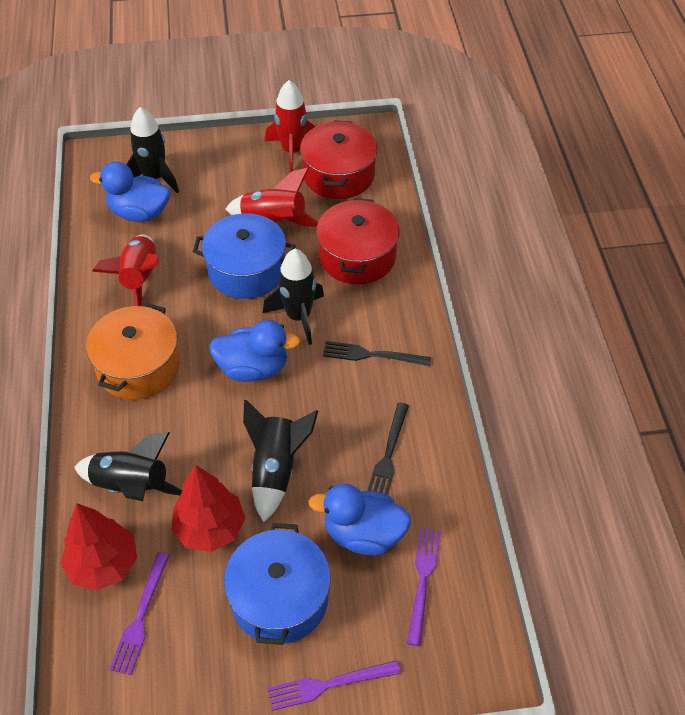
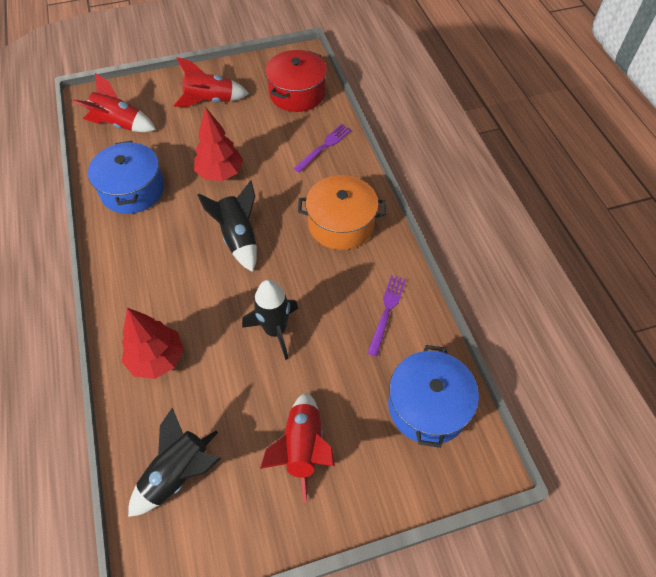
black fork: [323,341,431,366] [367,402,409,495] = 2 -> none = 0
black rocket: [74,432,182,501] [126,107,179,193] [243,400,318,522] [263,249,324,345] = 4 -> [128,408,222,517] [197,180,257,272] [242,280,298,360] = 3
blue duck: [90,162,170,222] [209,320,301,382] [308,484,411,556] = 3 -> none = 0
purple fork: [109,552,170,675] [268,660,401,711] [407,528,441,646] = 3 -> [293,124,351,173] [367,275,406,356] = 2
red pot: [300,120,378,199] [316,198,399,284] = 2 -> [265,50,327,112] = 1

